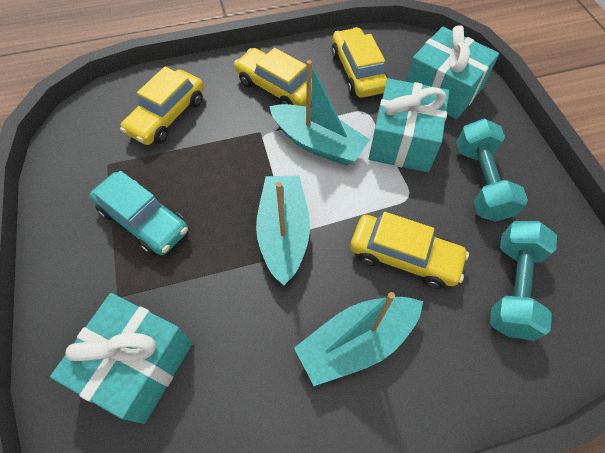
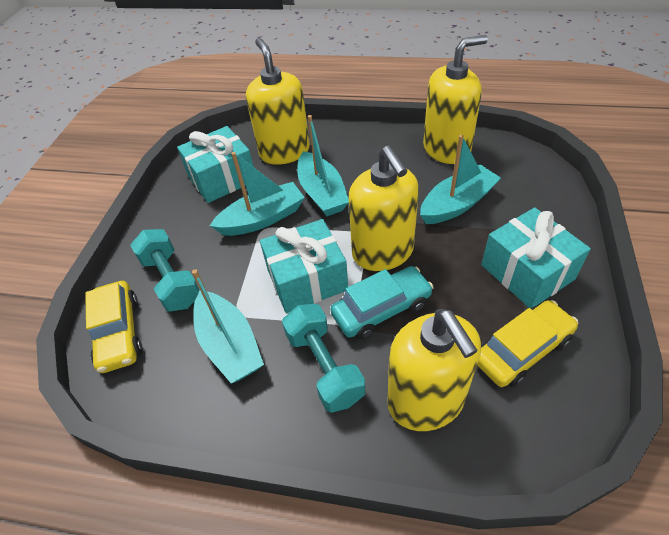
turquoise boat: [256,176,310,286] [269,60,370,166] [294,292,423,386] = 3 -> [192,269,264,383] [210,152,305,236] [297,115,349,216] [420,135,501,224] = 4
yellow car: [120,67,204,145] [234,48,312,107] [332,27,388,98] [350,212,469,289] = 4 -> [85,281,143,373] [477,300,579,387] = 2
yellow soap dispenser: none = 0 -> [246,38,310,165] [348,146,419,271] [388,309,481,431] [423,35,488,164] = 4

